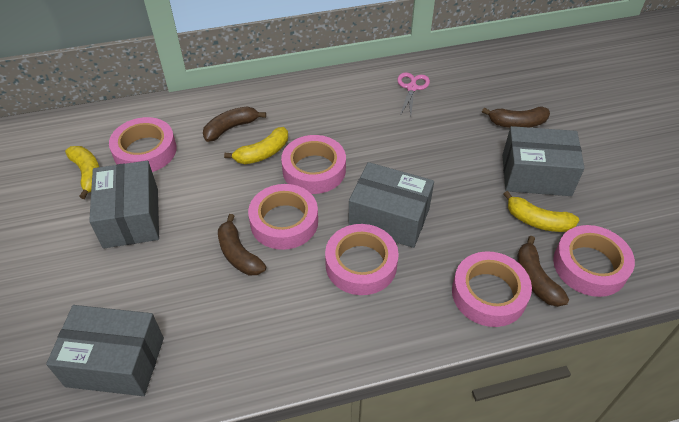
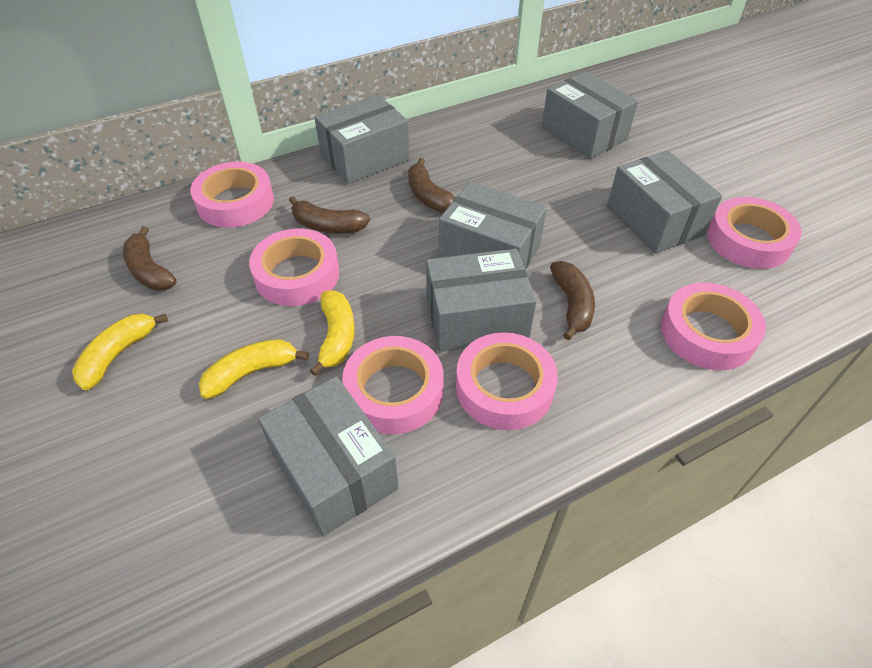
grey box: [46,305,164,396] [89,161,159,249] [348,162,434,248] [502,126,585,196] = 4 -> [258,376,399,537] [314,94,410,184] [426,249,537,352] [439,181,547,270] [542,72,638,159] [607,150,722,254] = 6
pink scissors: [397,72,430,117] = 1 -> none = 0

